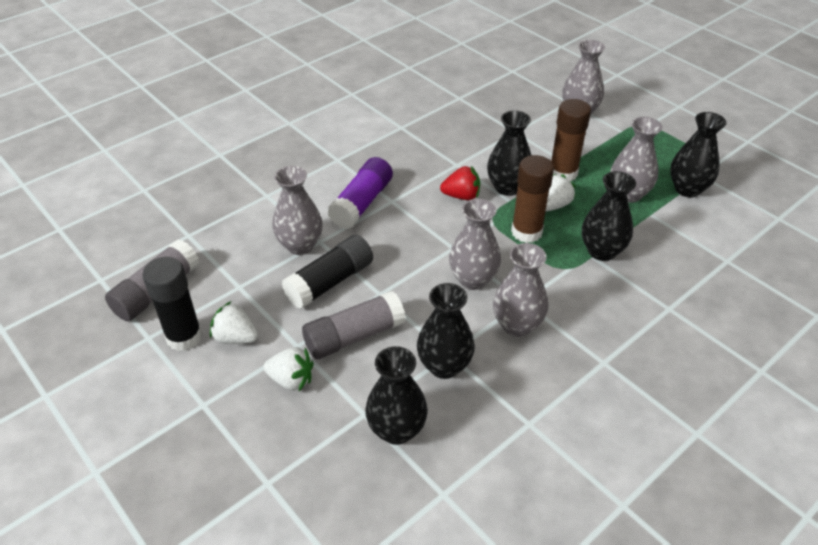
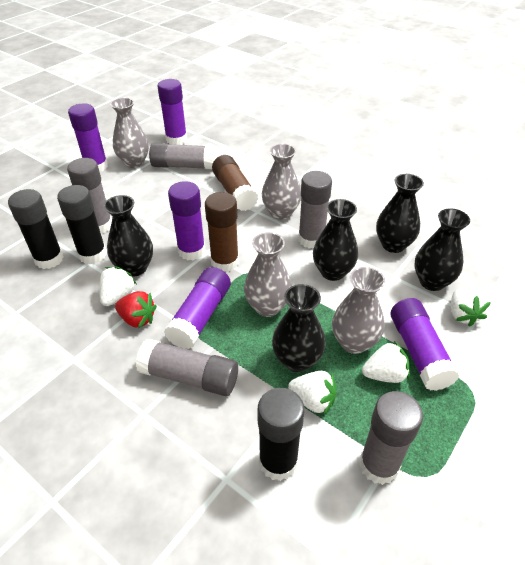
black glue stick: [143,257,202,351] [282,235,373,309] = 2 -> [8,189,64,269] [57,185,107,264] [257,388,304,481] = 3
grey glue stick: [105,239,199,321] [302,291,406,359] = 2 -> [67,158,112,233] [136,339,238,396] [149,143,216,169] [298,171,332,249] [360,391,423,485] = 5
grey vase: [272,166,323,255] [449,199,501,290] [493,243,548,337] [562,40,605,115] [610,117,663,203] = 5 -> [110,98,149,168] [244,232,292,317] [262,144,301,220] [332,267,385,354] = 4
purple glue stick: [327,157,393,229] = 1 -> [68,103,108,172] [157,79,187,145] [164,267,231,349] [168,181,206,260] [391,298,460,391] = 5
white strawberry: [210,301,258,344] [263,347,314,391] [546,174,576,212] = 3 -> [99,266,136,306] [288,371,337,414] [362,341,410,383] [451,289,491,327] = 4

